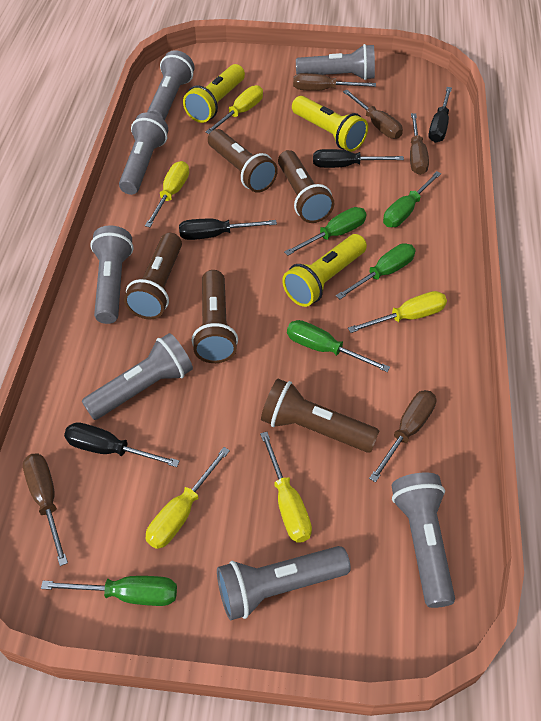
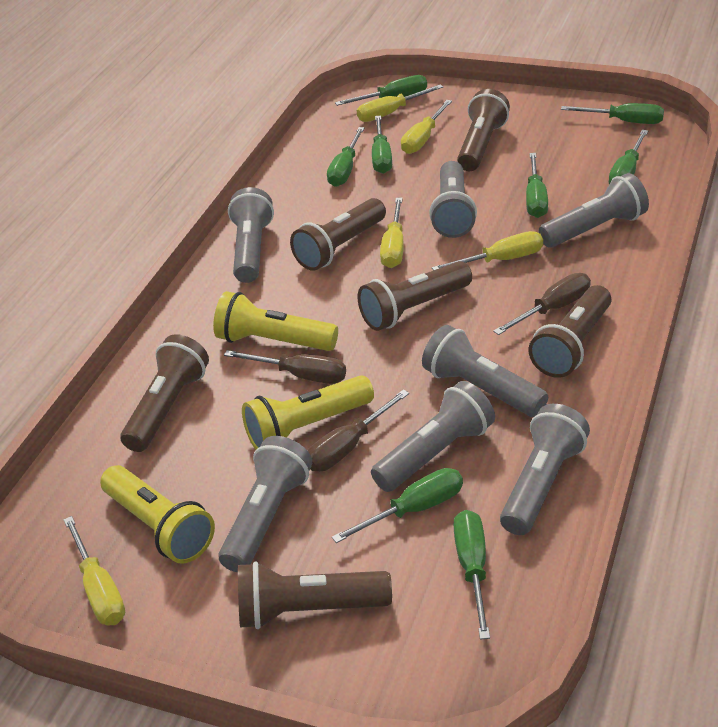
black screwdriver: [64,422,180,467] [179,219,277,240] [313,149,404,168] [429,87,452,143] = 4 -> none = 0
brown flashlight: [124,233,182,319] [192,270,238,363] [208,129,278,193] [261,378,379,453] [278,150,334,223] = 5 -> [120,334,209,452] [238,561,392,629] [290,198,386,271] [357,261,472,331] [457,89,510,171] [528,285,611,378] = 6
brown screwdriver: [23,453,68,566] [293,73,376,91] [343,90,403,139] [369,390,436,482] [410,113,429,175] = 5 -> [224,350,346,384] [307,389,409,471] [493,273,591,335] = 3
green screwdriver: [41,576,177,606] [284,207,367,256] [287,320,390,372] [336,243,415,299] [383,171,441,227] = 5 -> [327,127,364,187] [332,468,463,543] [335,75,427,106] [372,115,392,174] [454,510,490,640] [526,153,548,218] [561,103,664,124] [609,130,648,184] = 8

